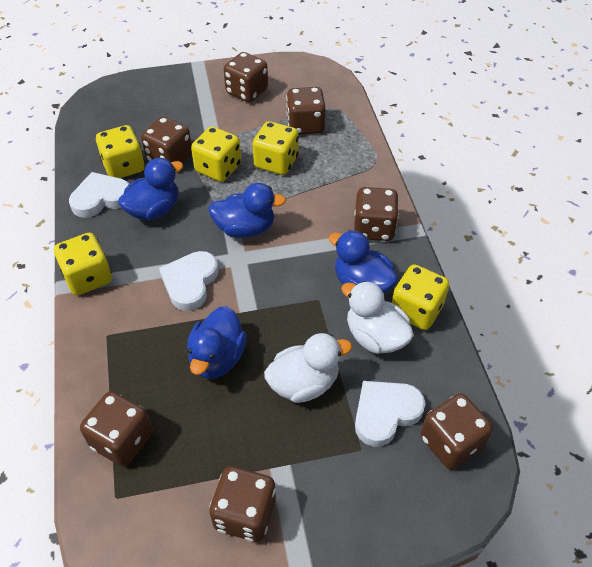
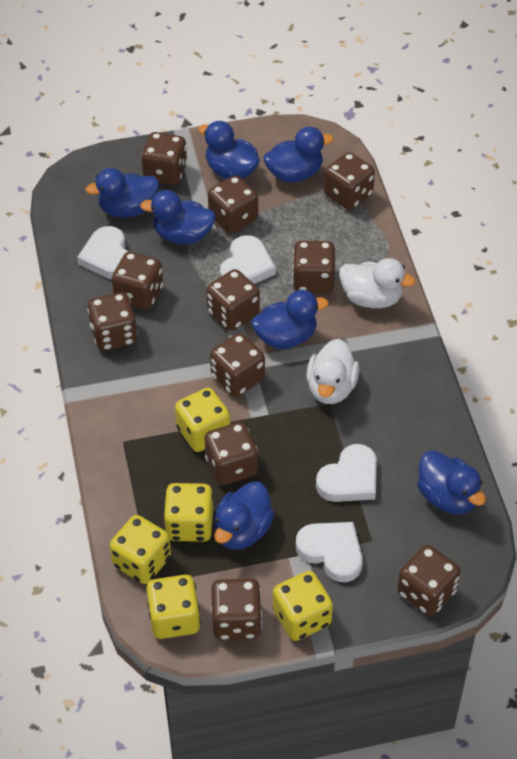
blue duck: [118,158,183,221] [187,306,247,379] [208,183,286,238] [329,230,398,294] = 4 -> [85,168,159,218] [140,190,216,244] [198,121,260,179] [214,482,274,550] [252,290,329,349] [264,127,334,182] [417,450,486,514] = 7
brown dice: [80,391,153,467] [141,117,192,163] [209,466,276,542] [224,52,268,102] [286,87,326,135] [354,187,399,241] [421,393,493,470] = 7 -> [87,292,138,351] [112,252,163,310] [141,132,187,185] [204,422,258,485] [206,269,260,331] [208,175,258,234] [210,333,265,397] [211,578,262,640] [292,241,335,293] [324,152,375,210] [397,545,461,616] = 11
white heart: [69,172,129,218] [159,251,219,311] [355,381,425,447] = 3 -> [77,226,129,279] [220,235,276,284] [296,522,363,582] [316,444,377,502] = 4

